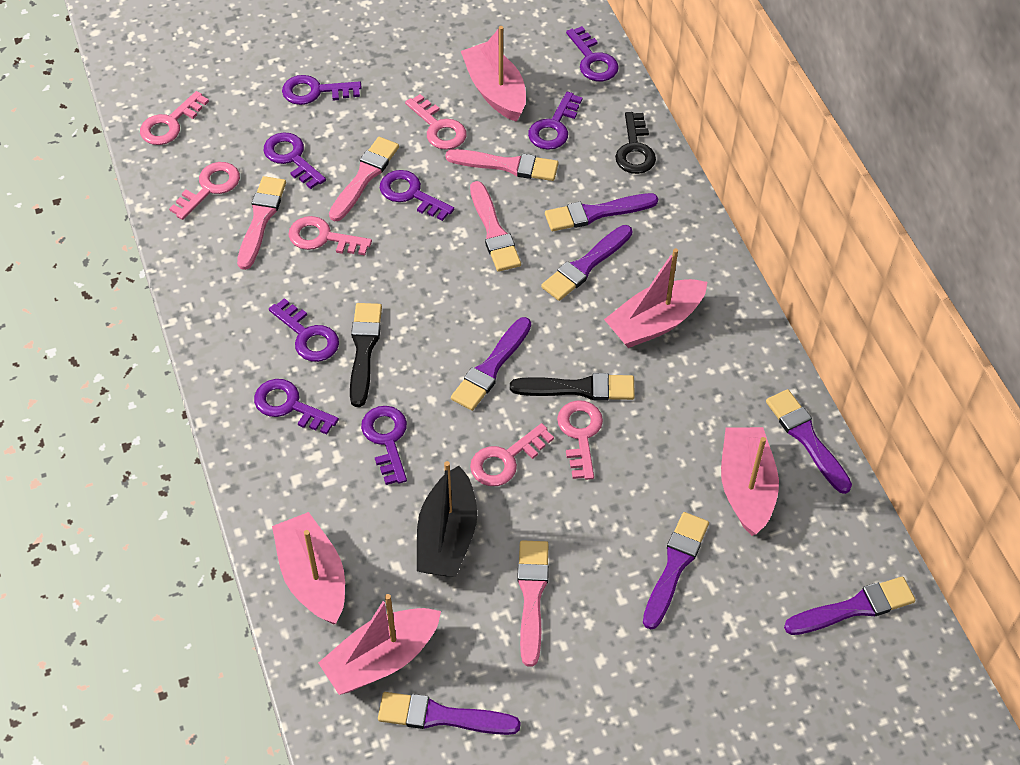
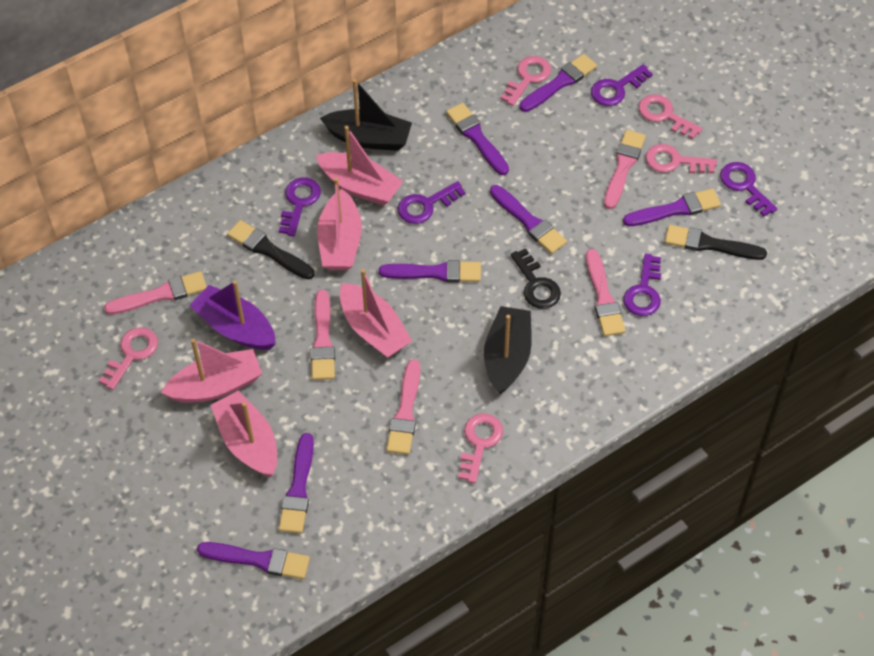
black boat: [417,461,477,577] = 1 -> [320,79,412,151] [484,306,532,394] = 2
pink key: [140,91,209,145] [169,162,240,220] [289,216,372,255] [405,94,466,150] [470,423,554,486] [557,400,603,480] = 6 -> [99,327,158,390] [458,414,503,483] [501,56,551,106] [639,94,702,139] [646,144,717,173] = 5
purple boat: none = 0 -> [189,280,276,350] = 1
purple key: [254,379,339,435] [264,132,326,189] [269,298,339,362] [282,75,362,105] [361,406,407,485] [380,170,454,221] [528,91,582,150] [566,26,619,81] = 8 -> [279,177,321,236] [398,181,466,224] [591,64,653,106] [623,254,661,316] [720,162,777,216] = 5

